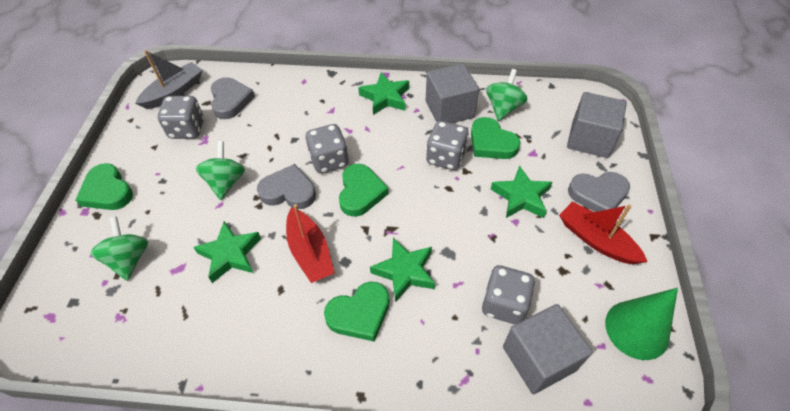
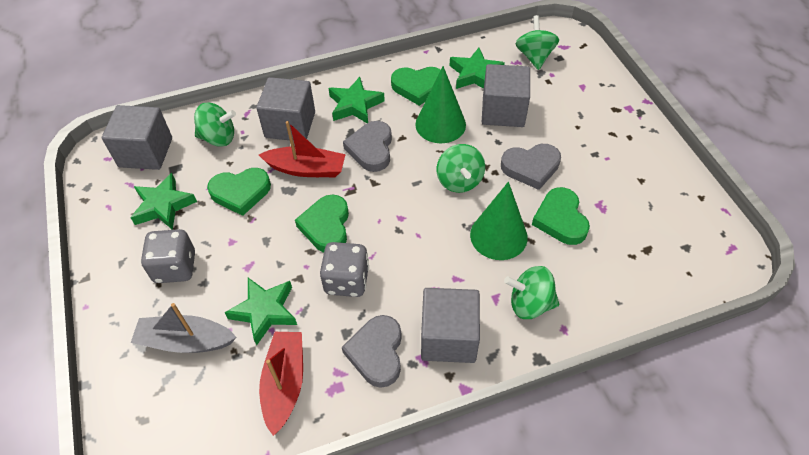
green cone: [605,288,678,360] = 1 -> [415,66,466,143] [470,182,528,260] = 2
green spinning top: [90,217,148,281] [196,141,245,200] [486,69,528,121] = 3 -> [194,103,236,147] [437,144,485,193] [504,266,559,319] [516,15,559,70] = 4
grey cube: [426,63,479,123] [503,304,592,394] [567,92,627,158] = 3 -> [102,105,172,170] [256,77,315,141] [421,288,480,363] [482,64,530,127] = 4
grey dice: [158,96,204,139] [306,124,349,174] [426,121,469,170] [481,265,535,325] = 4 -> [141,229,195,283] [320,242,369,297] = 2

